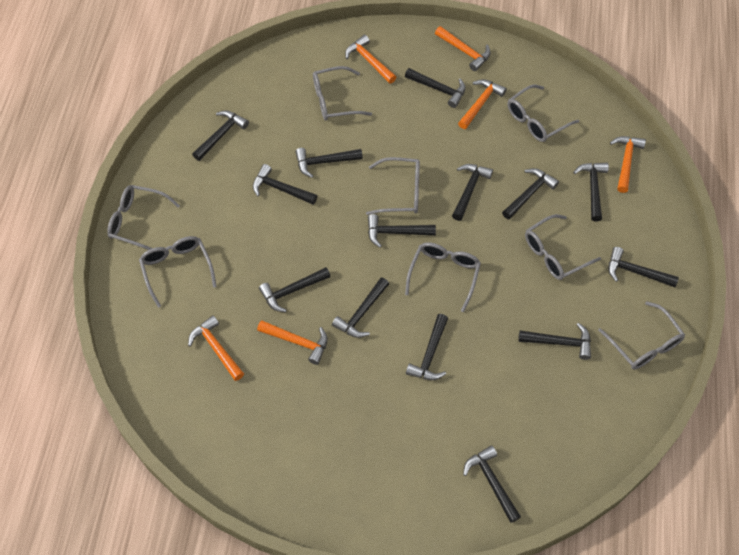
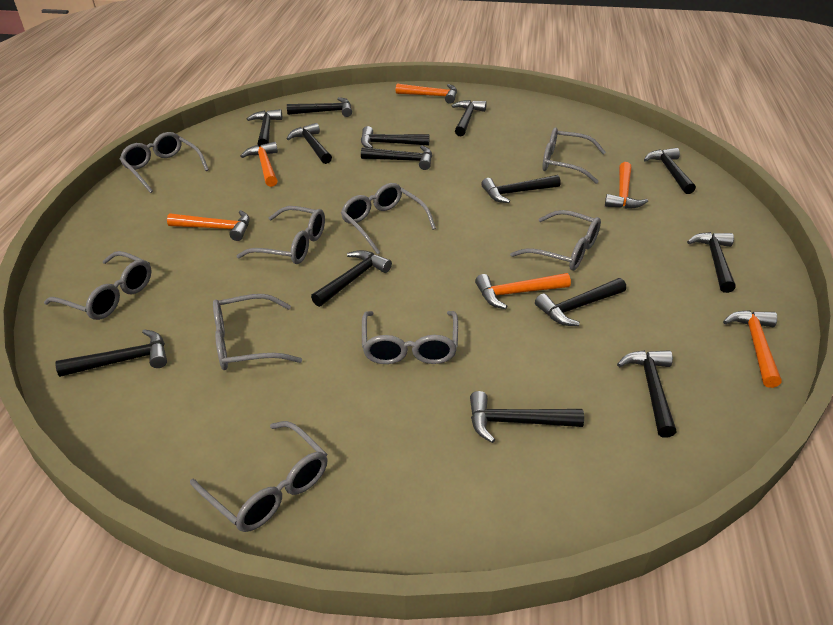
grey glasses: [107,185,180,250] [139,236,217,308] [313,66,372,121] [366,157,420,215] [405,242,481,312] [508,84,579,142] [525,214,601,280] [598,301,685,370] = 8 -> [44,251,152,320] [120,132,209,193] [190,421,328,532] [213,294,302,370] [237,206,325,264] [341,183,436,254] [362,311,458,364] [510,210,601,271] [542,127,606,184] = 9

